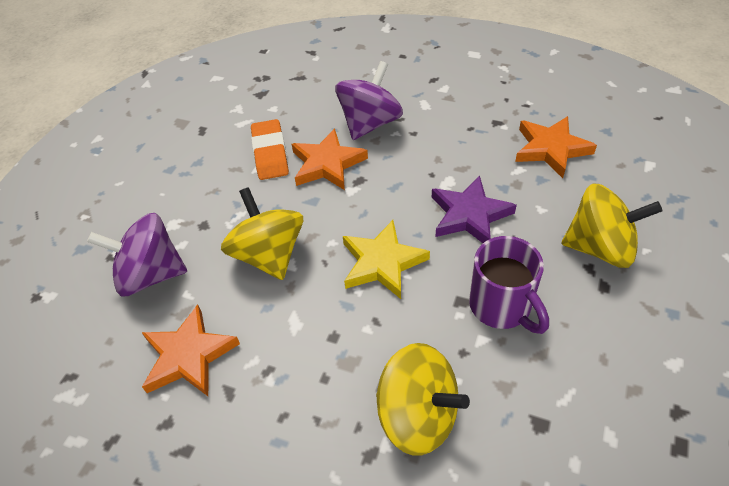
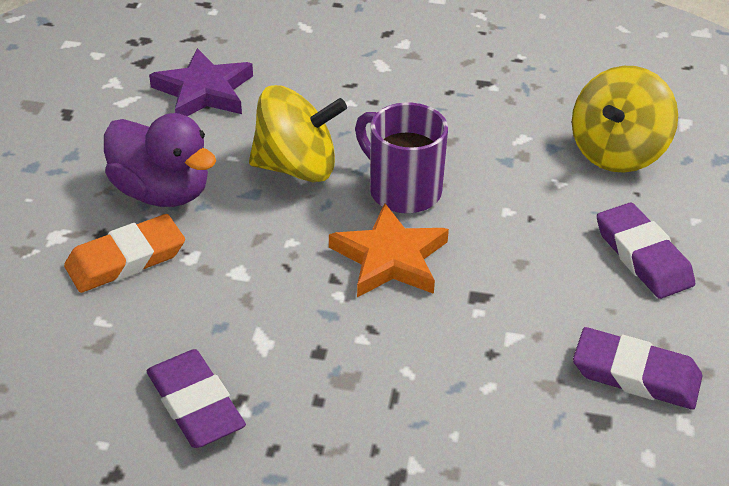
orange star: [142,305,240,396] [292,128,368,190] [515,116,597,178] = 3 -> [329,203,449,297] = 1
purple duck: none = 0 -> [104,113,216,207] = 1
purple eraser: none = 0 -> [147,349,246,448] [573,327,703,410] [597,202,695,299] = 3
purple spinning top: [87,213,187,296] [335,61,403,140] = 2 -> none = 0
yellow spinning top: [221,187,303,280] [376,343,470,456] [562,183,662,268] = 3 -> [249,85,347,182] [572,66,678,173] = 2
yellow star: [343,220,430,299] = 1 -> none = 0

